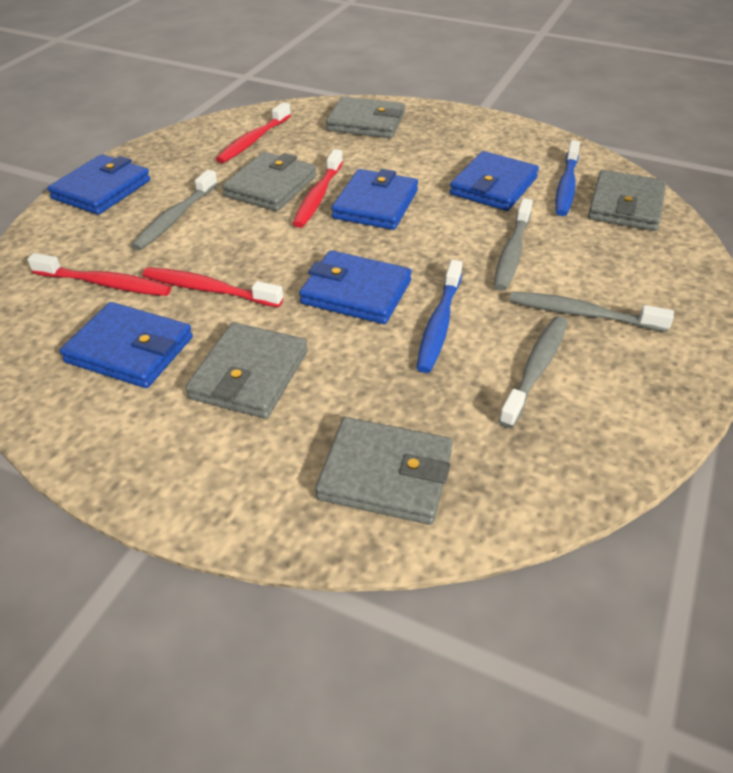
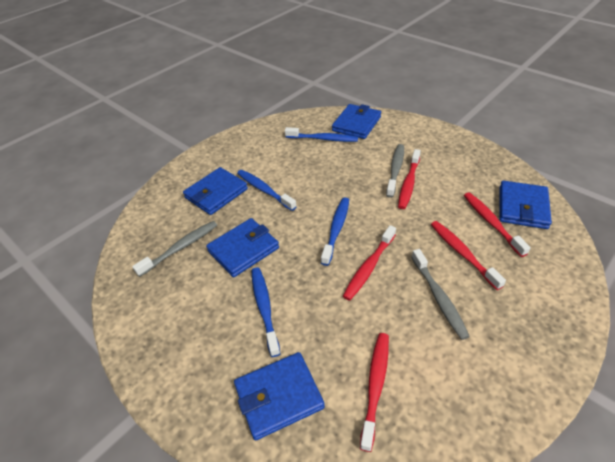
blue toothbrush: [417,260,463,373] [556,140,580,216] = 2 -> [237,170,297,211] [251,267,280,357] [285,127,358,142] [321,197,349,266] = 4
grey toothbrush: [131,170,218,250] [494,198,533,291] [498,316,568,428] [509,292,674,332] = 4 -> [132,221,217,277] [386,144,404,198] [411,249,470,340] = 3
grey wallet: [185,322,308,419] [222,152,316,211] [315,417,453,525] [326,96,405,138] [588,170,666,231] = 5 -> none = 0
red toothbrush: [27,253,171,296] [142,267,283,307] [216,102,291,163] [293,149,343,228] = 4 -> [343,225,396,301] [360,333,389,452] [398,149,421,209] [431,221,506,290] [464,192,531,257] = 5

